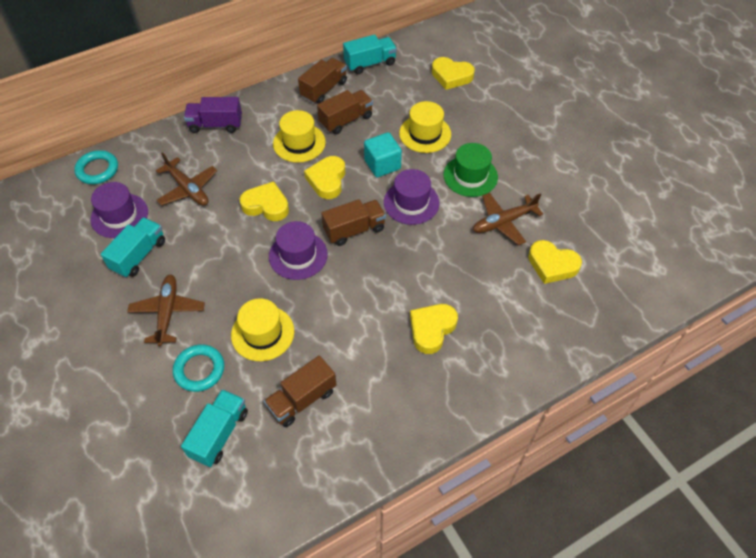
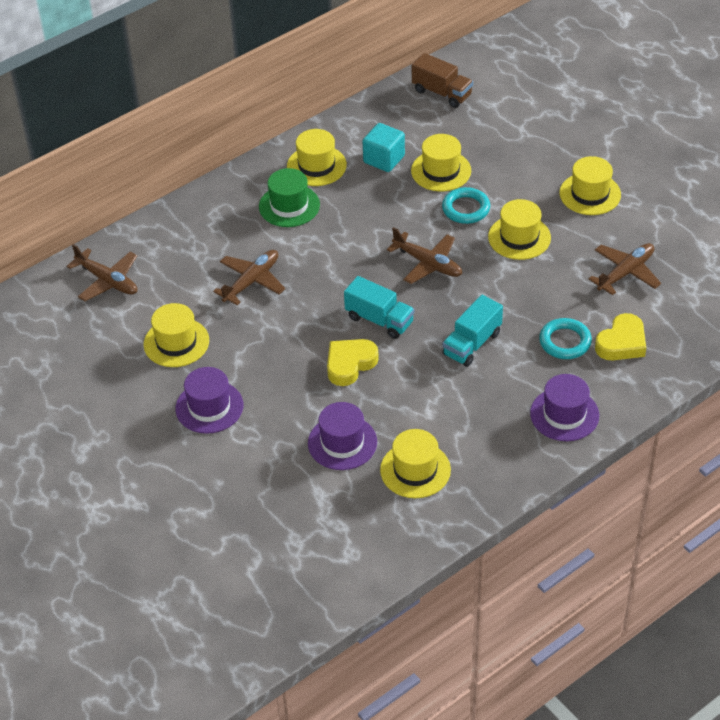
brown plane: [127,274,205,346] [155,152,217,206] [473,193,543,245] = 3 -> [67,244,138,301] [213,250,285,305] [387,227,462,284] [589,243,661,295] = 4
brown truck: [264,356,336,427] [298,58,347,104] [317,90,373,134] [321,199,386,246] = 4 -> [412,53,473,108] = 1
purple truck: [184,97,242,133] = 1 -> none = 0
turquoise truck: [101,217,165,278] [181,389,248,467] [343,34,397,74] = 3 -> [344,276,415,339] [442,295,503,367] = 2
yellow hat: [231,298,294,361] [273,110,326,163] [399,101,451,153] = 3 -> [143,303,209,367] [287,129,347,186] [380,429,451,498] [411,134,471,192] [488,199,551,260] [559,156,621,215] = 6
yellow heart: [239,181,289,221] [304,156,345,199] [410,304,458,354] [432,57,475,90] [528,240,582,284] = 5 -> [327,339,379,386] [595,313,646,361] = 2

